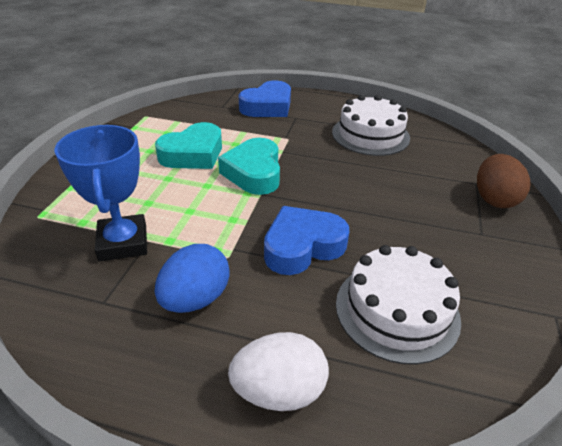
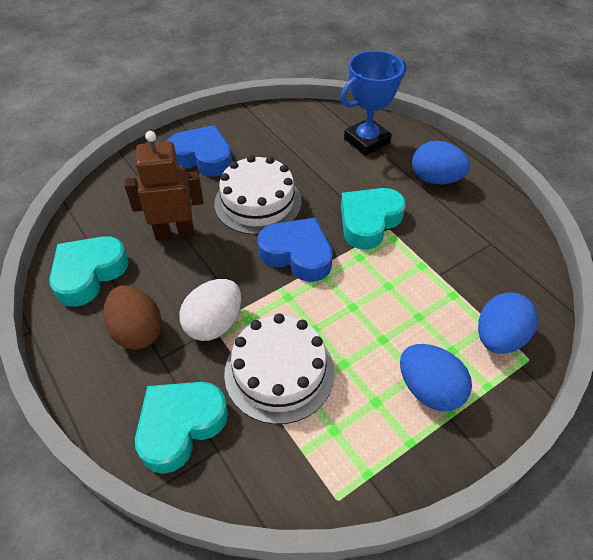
blue egg: [155,244,230,313] = 1 -> [400,344,472,411] [412,141,470,184] [478,292,538,354] = 3
brown robot: none = 0 -> [125,131,203,241] = 1
turquoise heart: [155,122,222,169] [218,138,280,195] = 2 -> [49,236,129,307] [135,382,228,474] [341,188,406,250] = 3

